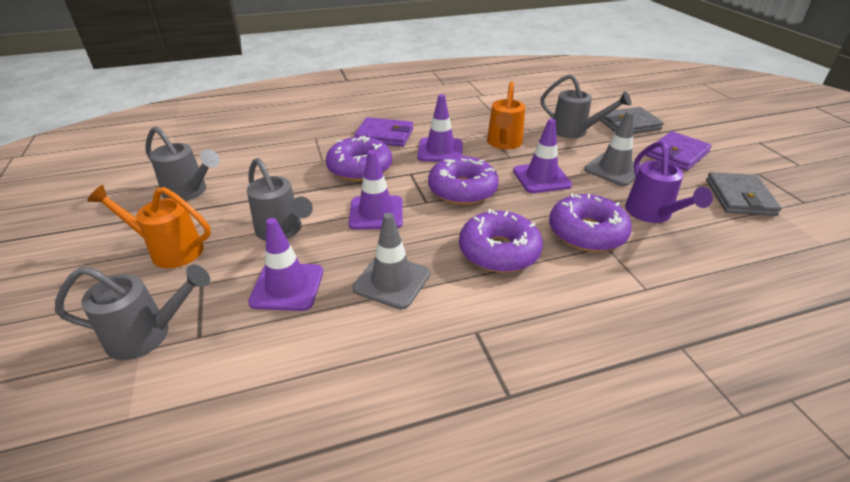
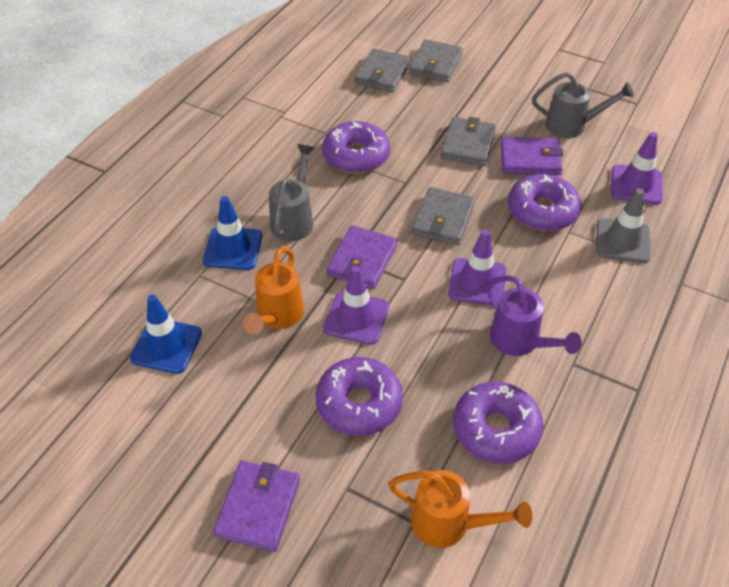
blue traffic cone: none = 0 -> [130,294,202,374] [203,196,263,270] = 2
grey traffic cone: [353,213,430,309] [584,111,641,186] = 2 -> [596,188,651,263] = 1
grey wallet: [600,107,664,134] [706,172,782,216] = 2 -> [354,48,411,92] [409,39,463,82] [411,187,475,245] [440,117,496,166] = 4
grey watering can: [55,265,210,360] [145,126,220,201] [247,158,313,241] [540,74,632,138] = 4 -> [269,144,315,241] [532,72,634,138] = 2
purple traffic cone: [248,218,323,311] [348,150,403,230] [418,94,462,162] [513,119,572,193] = 4 -> [323,266,389,345] [448,230,507,306] [611,132,663,205] = 3
purple wallet: [354,117,413,147] [646,131,712,171] = 2 -> [213,460,300,552] [326,225,397,289] [500,137,563,175] = 3

